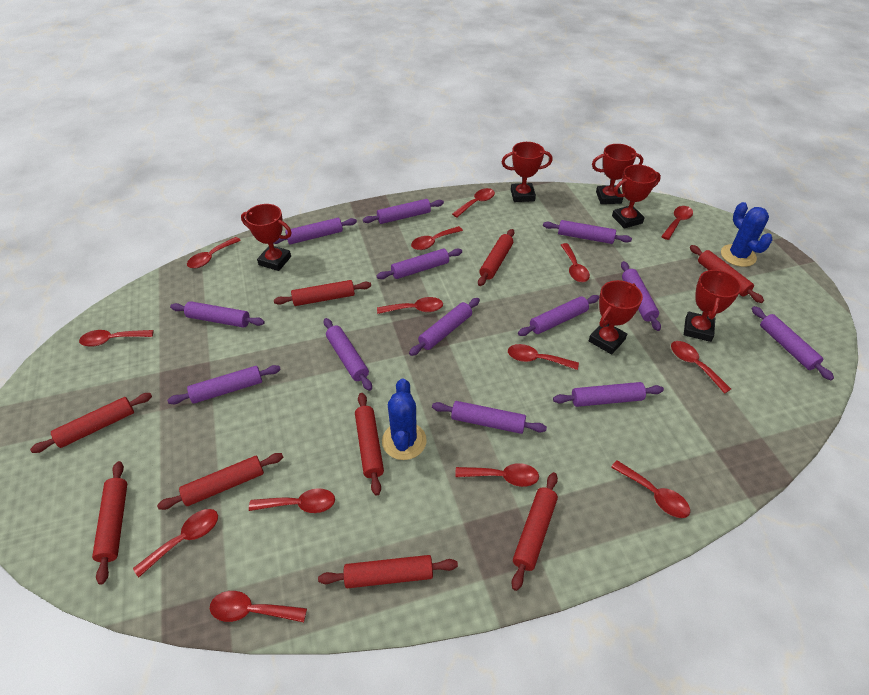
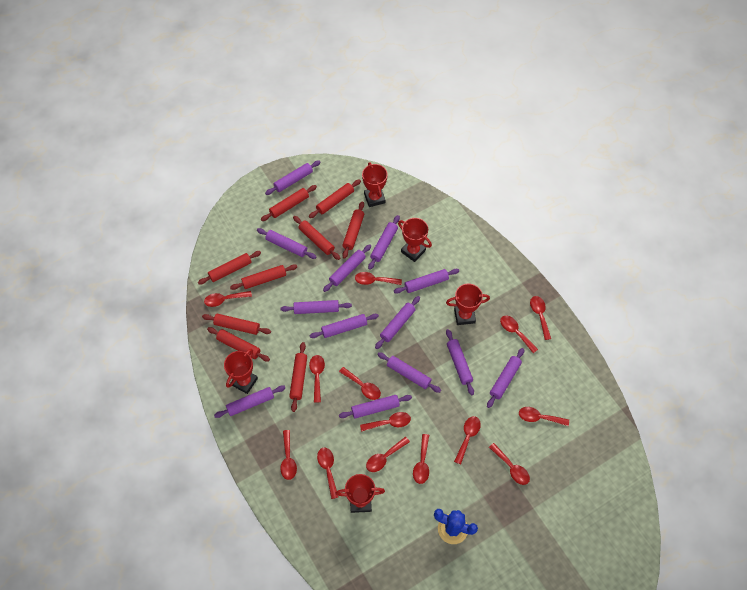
blue cactus: [382,379,427,460] [721,202,773,267] = 2 -> [434,509,478,544] = 1
red trophy: [241,204,292,271] [502,142,553,202] [589,280,643,355] [592,144,643,204] [612,165,661,229] [684,269,741,342] = 6 -> [224,349,258,394] [335,474,385,513] [362,162,387,207] [398,218,432,262] [446,284,490,325] = 5

